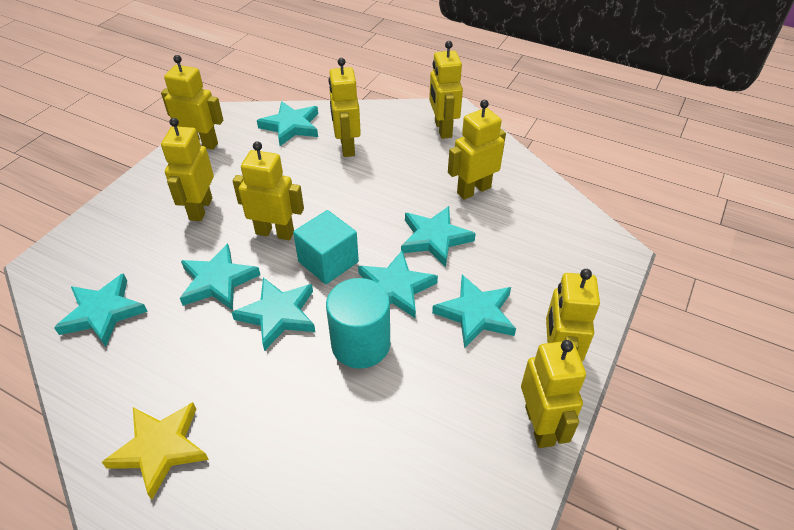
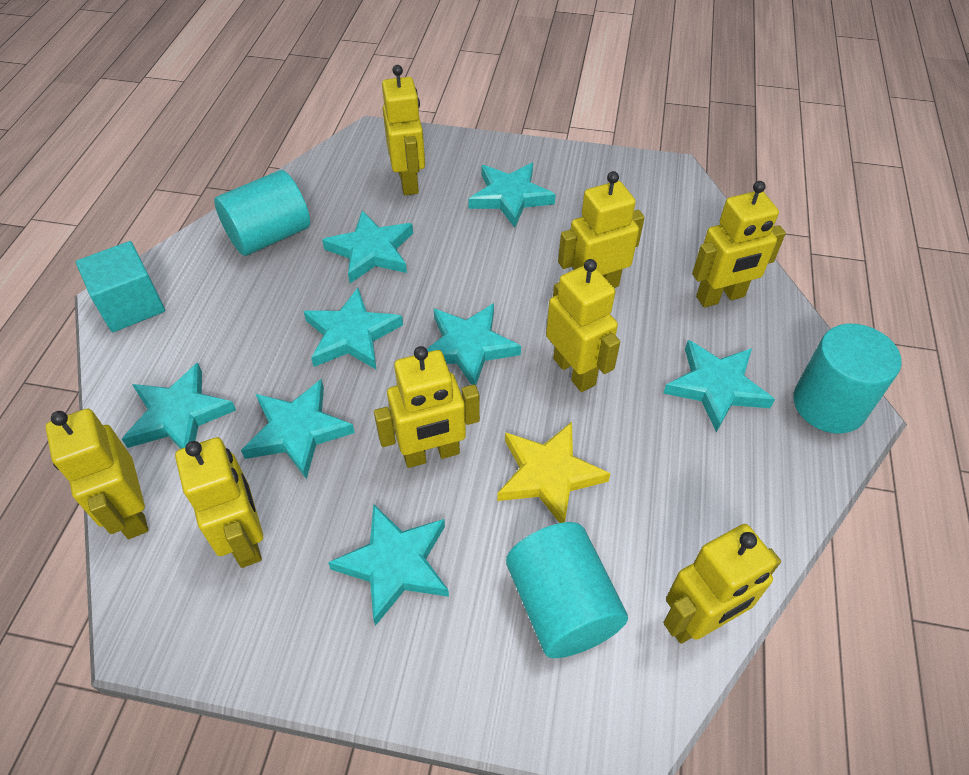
turquoise cylinder: [326,278,390,369] = 1 -> [214,170,310,256] [506,522,628,658] [794,324,902,433] = 3
turquoise star: [54,273,148,347] [180,244,260,310] [231,277,315,351] [257,101,318,146] [358,251,438,318] [401,206,476,267] [432,275,516,349] = 7 -> [122,363,236,449] [241,379,355,479] [303,288,403,370] [322,211,413,283] [328,504,449,626] [427,303,521,385] [468,163,556,228] [663,340,775,433] = 8

